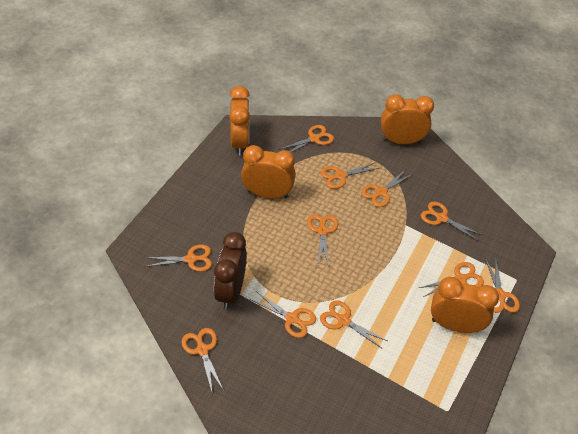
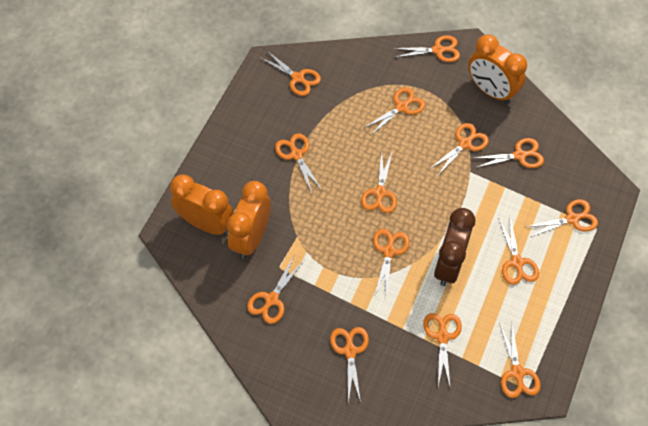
orange clock: [229,86,250,155] [241,145,296,199] [381,94,434,144] [431,277,499,333] = 4 -> [170,174,234,235] [227,181,271,258] [468,35,527,104] = 3
orange scissors: [145,245,212,272] [181,328,224,391] [250,291,316,338] [279,125,334,152] [307,214,338,267] [320,300,387,349] [321,162,380,189] [361,170,413,207] [419,262,484,297] [421,202,482,241] [485,257,520,313] = 11 -> [247,256,304,324] [259,50,321,96] [275,133,322,193] [330,327,369,403] [361,150,397,213] [364,87,425,136] [373,229,410,296] [393,35,460,62] [423,313,462,386] [431,123,489,175] [473,138,544,168] [498,218,539,285] [499,321,541,398] [526,199,598,237] = 14

